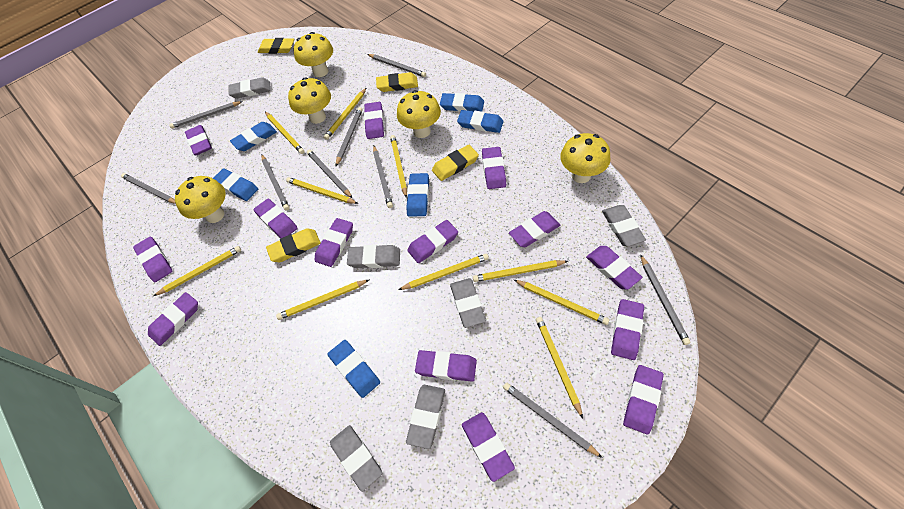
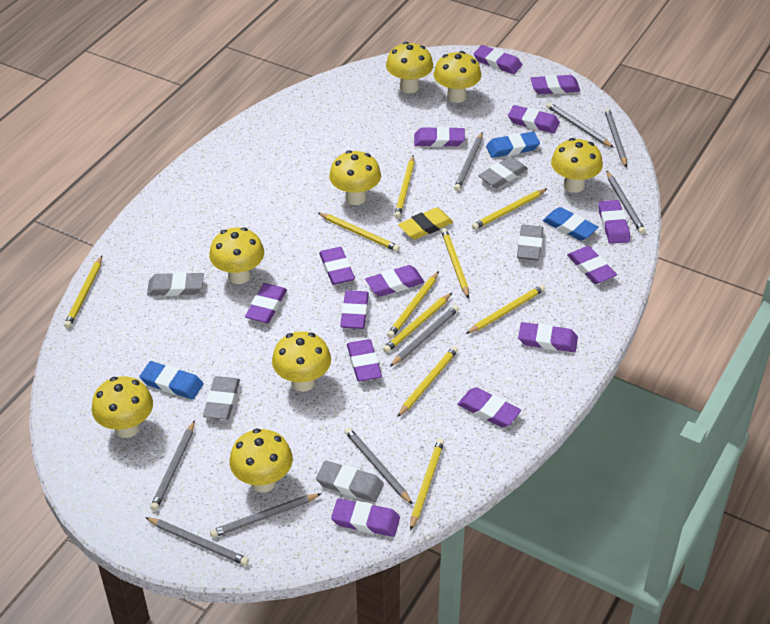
blue eraser: [213,169,258,201] [230,122,277,151] [327,340,380,398] [406,173,429,217] [440,93,484,112] [457,110,504,133] = 6 -> [139,361,203,400] [486,132,540,158] [543,207,599,241] = 3
grey eraser: [228,77,271,99] [330,425,382,492] [347,245,400,268] [406,385,445,449] [450,278,486,328] [602,205,646,247] = 6 -> [147,272,204,296] [203,376,240,420] [316,461,384,502] [478,156,528,188] [517,225,543,261] = 5
yellow eraser: [258,38,294,54] [266,228,321,262] [376,72,418,92] [432,145,479,181] = 4 -> [398,207,453,240] = 1
yellow mushroom: [175,176,226,223] [288,77,331,124] [294,32,333,77] [397,90,441,138] [560,133,611,183] = 5 -> [92,376,153,438] [209,227,264,284] [229,429,293,492] [272,331,331,392] [329,150,381,205] [386,42,433,93] [434,51,481,103] [551,138,603,193] = 8

